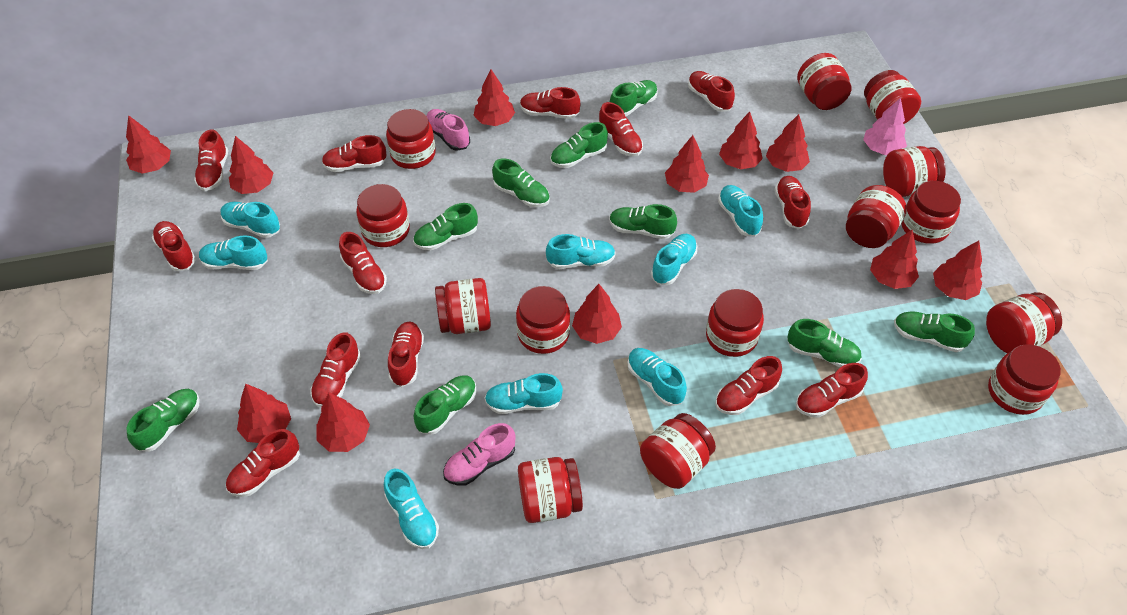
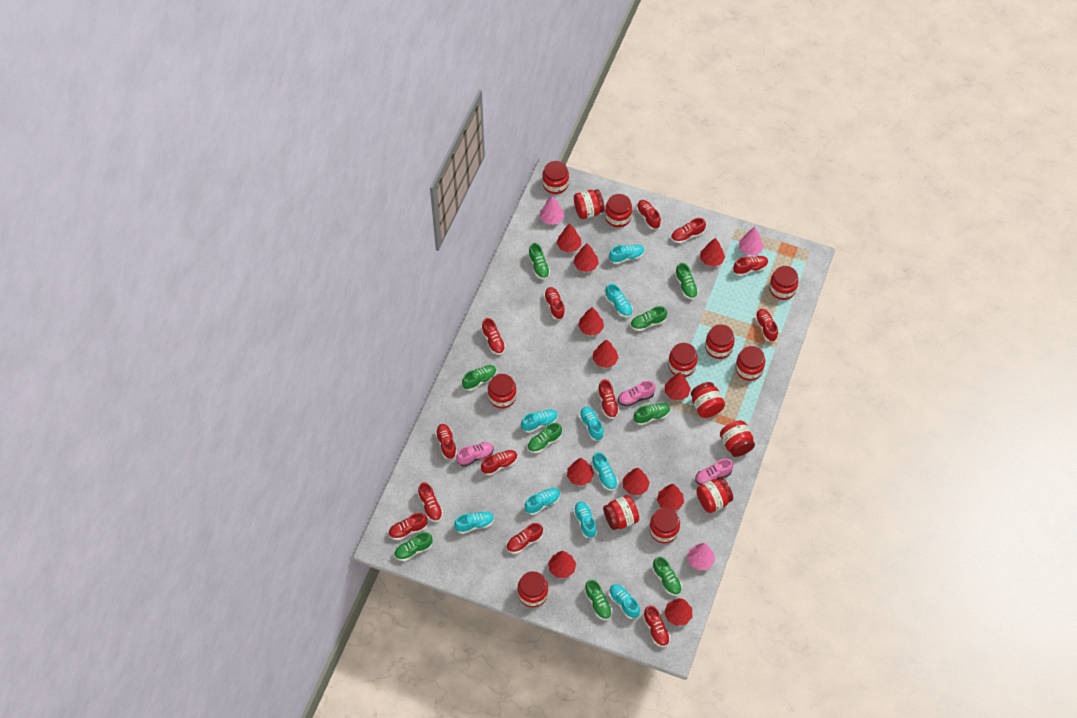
pink shoe: [426,109,470,151] [443,423,516,486] = 2 -> [456,442,494,467] [618,381,656,407] [695,459,733,485] = 3
pink tree: [863,98,907,155] = 1 -> [540,196,564,225] [687,543,715,571] [739,227,764,256] = 3
turquoise shoe: [199,236,268,270] [221,202,280,238] [384,469,439,549] [485,373,563,414] [546,234,616,269] [627,348,687,406] [651,234,697,285] [718,185,763,236] = 8 -> [454,511,494,534] [521,409,558,433] [525,488,560,515] [573,501,597,538] [579,407,604,441] [592,452,618,491] [605,283,633,318] [609,244,645,264] [609,584,640,619] = 9

